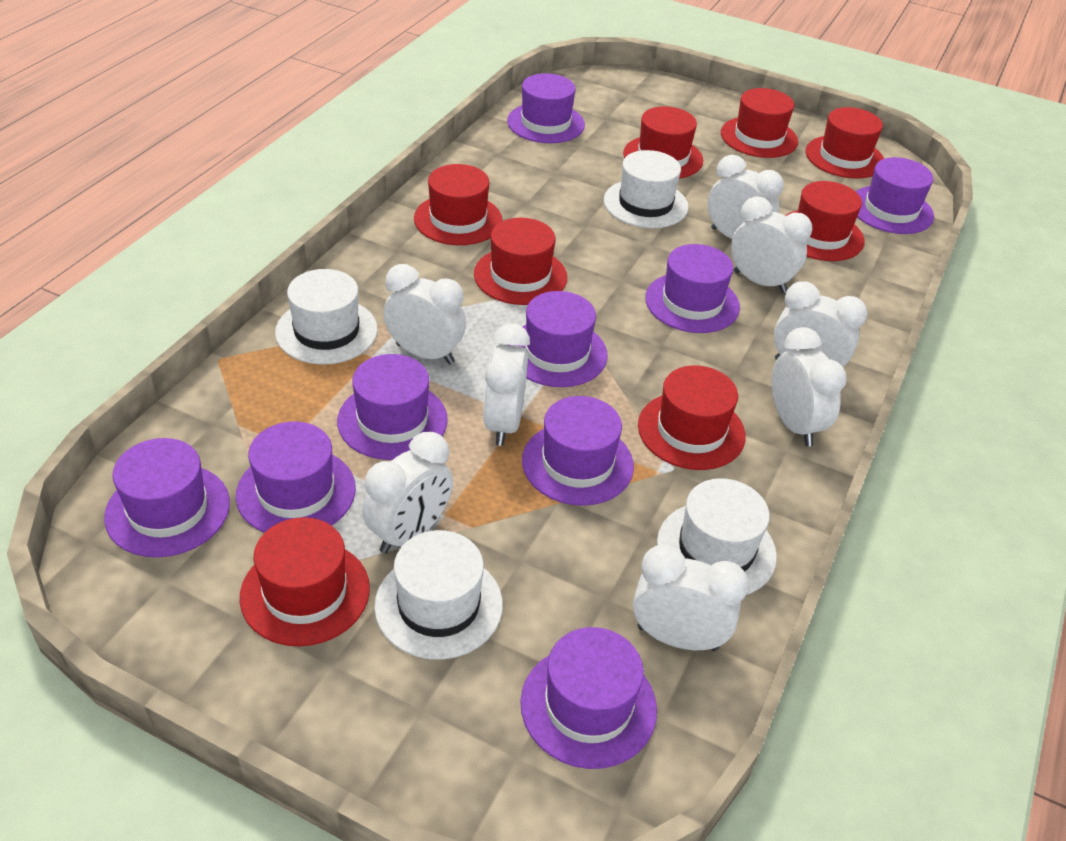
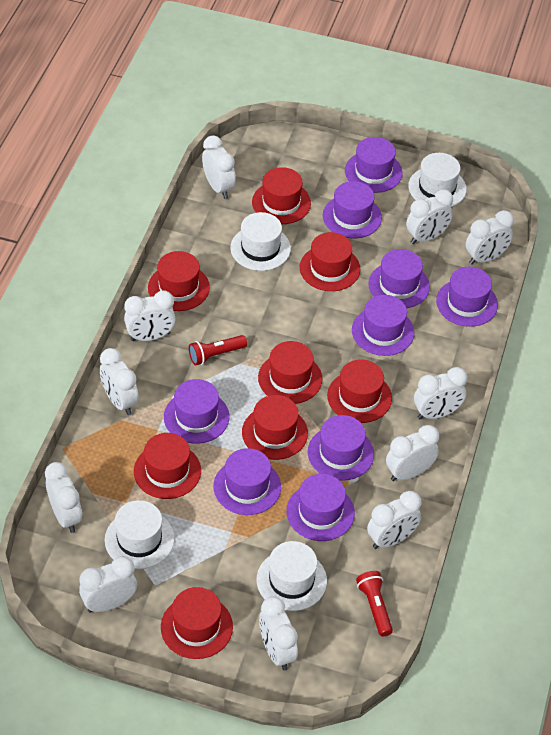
red flashlight: none = 0 -> [189,335,247,365] [356,571,393,636] = 2
white clock: [362,432,453,554] [384,264,466,364] [483,323,530,446] [633,544,748,651] [708,155,784,239] [731,196,812,293] [772,327,847,447] [774,281,867,367] = 8 -> [45,462,82,533] [79,556,137,613] [100,348,139,415] [124,290,176,341] [202,135,236,199] [259,597,298,670] [367,491,422,549] [386,425,439,481] [406,189,453,244] [414,367,467,420] [466,210,514,265] = 11

